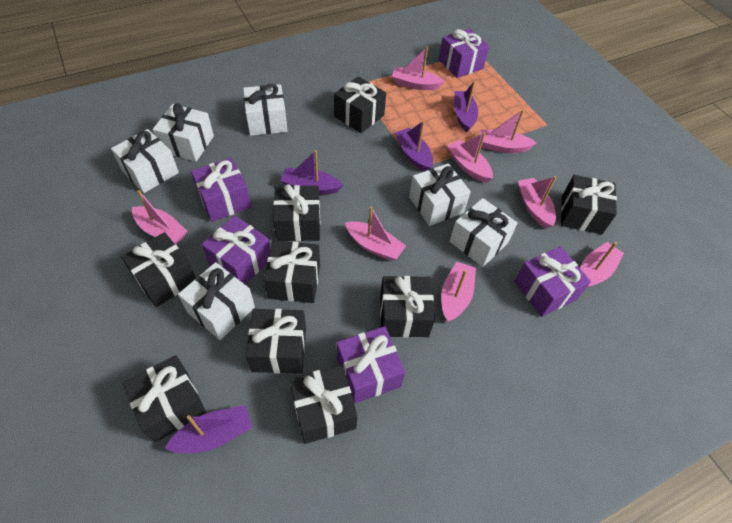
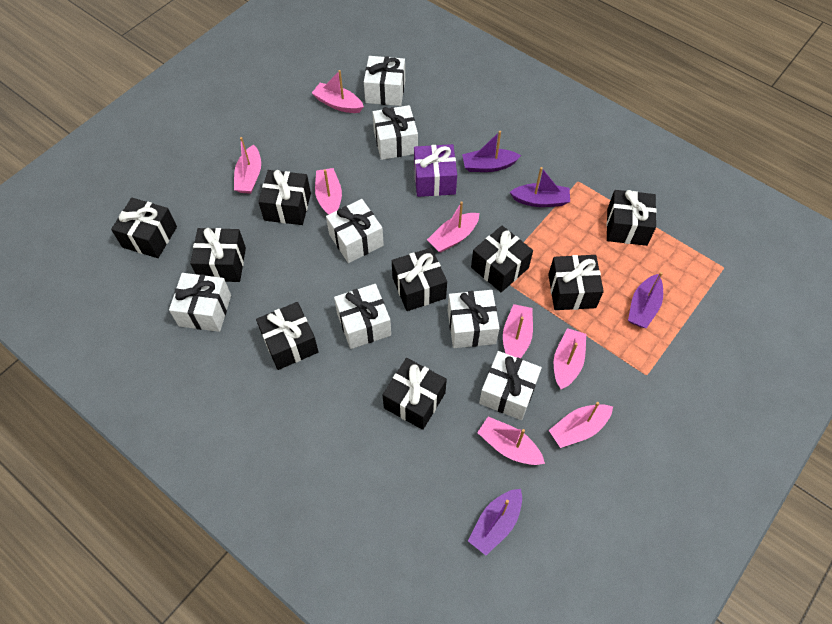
purple gift: [191,158,251,222] [201,216,271,284] [337,326,405,404] [438,28,489,78] [514,246,591,317] = 5 -> [414,144,457,197] = 1
white gift: [111,129,179,193] [152,103,214,162] [178,262,255,340] [243,84,287,136] [409,163,471,226] [450,198,518,267] = 6 -> [169,273,231,332] [326,199,384,263] [334,284,391,349] [364,56,405,106] [373,105,418,160] [448,290,500,348] [479,351,542,420] = 7

